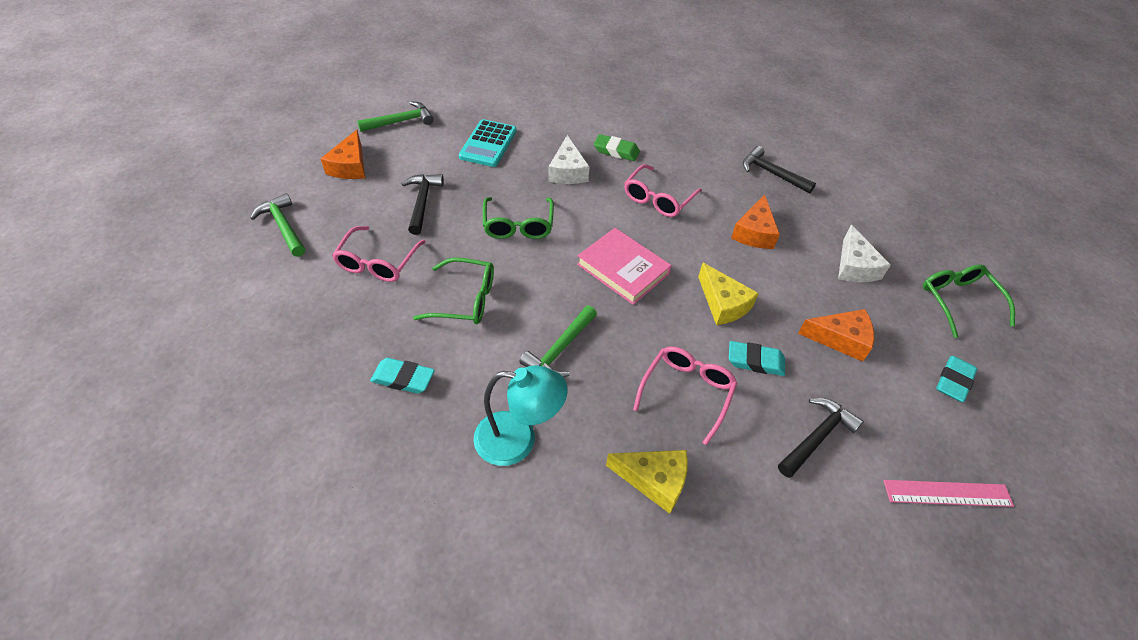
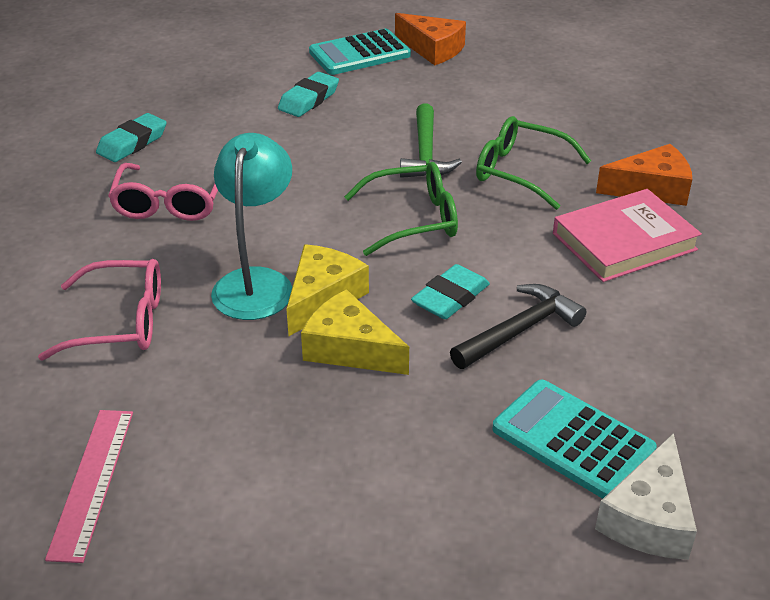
black hammer: [402,174,444,235] [743,146,816,194] [778,398,864,478] = 3 -> [450,284,586,369] = 1
green eraser: [594,134,640,161] = 1 -> none = 0
green glasses: [413,258,494,324] [483,197,554,239] [923,265,1015,338] = 3 -> [344,162,458,256] [476,116,591,210] = 2
green hammer: [250,193,305,257] [357,101,433,132] [520,306,597,377] = 3 -> [400,104,462,178] = 1
orange cheese: [321,130,365,179] [731,195,780,249] [798,309,874,362] = 3 -> [395,13,466,65] [596,144,692,206] = 2
pink glasses: [332,226,425,282] [624,164,702,217] [633,346,737,445] = 3 -> [38,259,161,360] [108,163,218,221] = 2
turquoise calculator: [459,119,517,167] = 1 -> [309,29,411,75] [492,380,657,499] = 2
white cheese: [548,135,590,184] [838,225,891,282] = 2 -> [595,433,697,560] = 1

